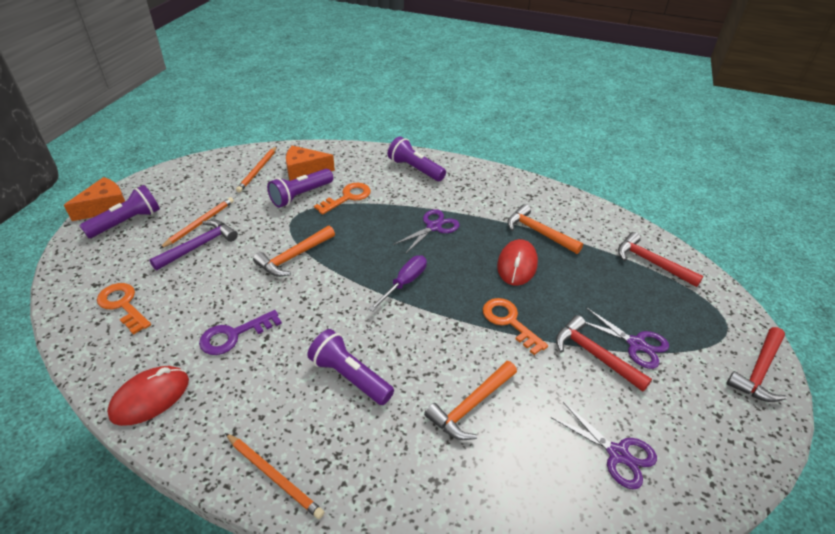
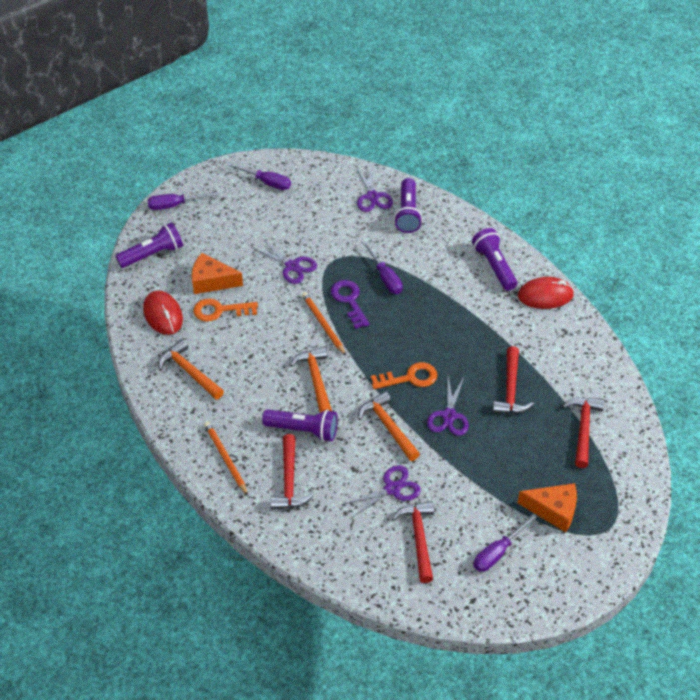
orange key: [97,283,151,335] [314,183,371,215] [483,298,548,355] = 3 -> [193,298,258,322] [371,362,438,389] = 2
orange pencil: [159,197,234,249] [225,433,324,519] [236,146,277,193] = 3 -> [204,421,248,496] [302,292,346,356] = 2
purple hammer: [149,220,238,270] = 1 -> none = 0
purple scissors: [393,209,460,254] [551,402,657,489] [586,307,669,369] = 3 -> [253,239,317,284] [341,465,421,518] [356,165,393,212] [427,375,469,436] = 4
purple screwdriver: [369,256,427,312] = 1 -> [148,192,219,210] [227,163,291,190] [362,241,403,294] [473,513,538,572] = 4
red hammer: [556,315,652,392] [618,232,704,287] [726,327,787,402] = 3 -> [271,434,314,510] [392,501,434,583] [493,346,534,414] [562,397,604,468] = 4

